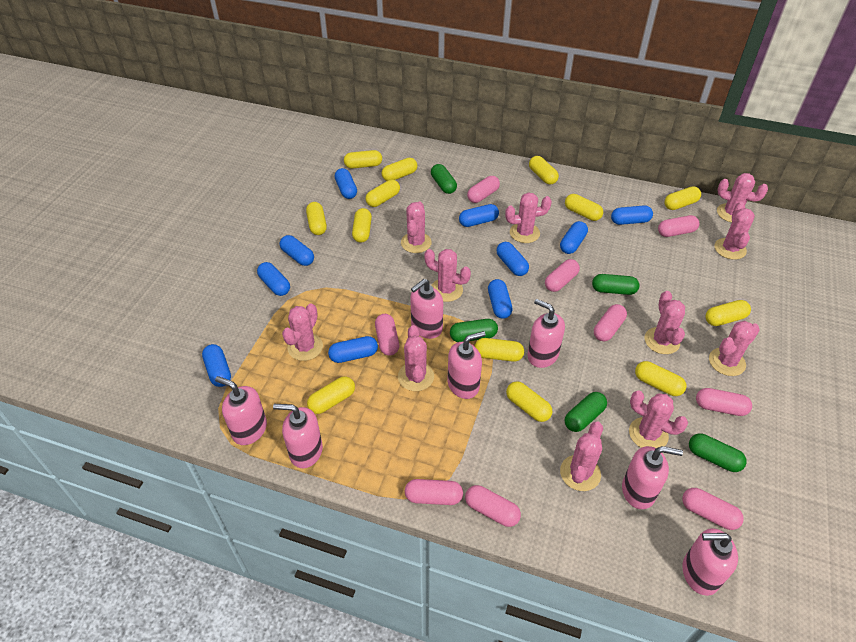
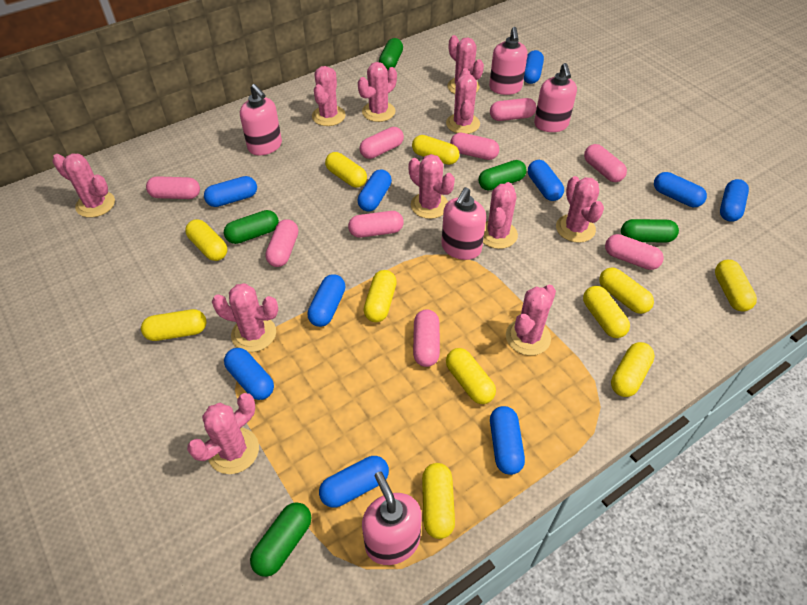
pink soap dispenser: [215,376,267,445] [273,404,323,468] [410,279,443,339] [448,331,485,399] [527,299,565,368] [622,446,683,509] [682,528,738,596] = 7 -> [240,84,282,155] [362,471,422,565] [441,187,486,260] [489,27,528,95] [534,63,577,132] = 5
yellow capsule: [306,202,327,235] [307,376,355,414] [344,150,382,169] [352,208,372,243] [366,180,400,207] [382,158,417,181] [475,338,524,362] [506,381,553,422] [529,156,559,185] [565,194,603,221] [635,361,686,396] [664,186,701,210] [705,300,751,326] = 13 -> [141,309,207,341] [185,219,227,261] [325,152,367,188] [364,270,397,322] [412,135,459,165] [422,463,455,539] [446,348,496,404] [583,286,630,338] [599,268,654,314] [611,342,655,397] [715,260,757,312] = 11

